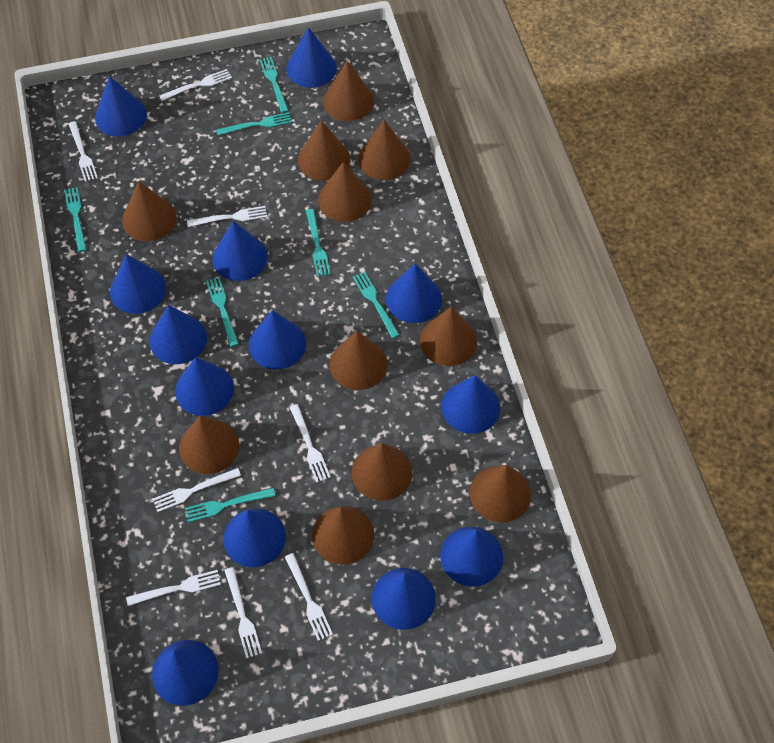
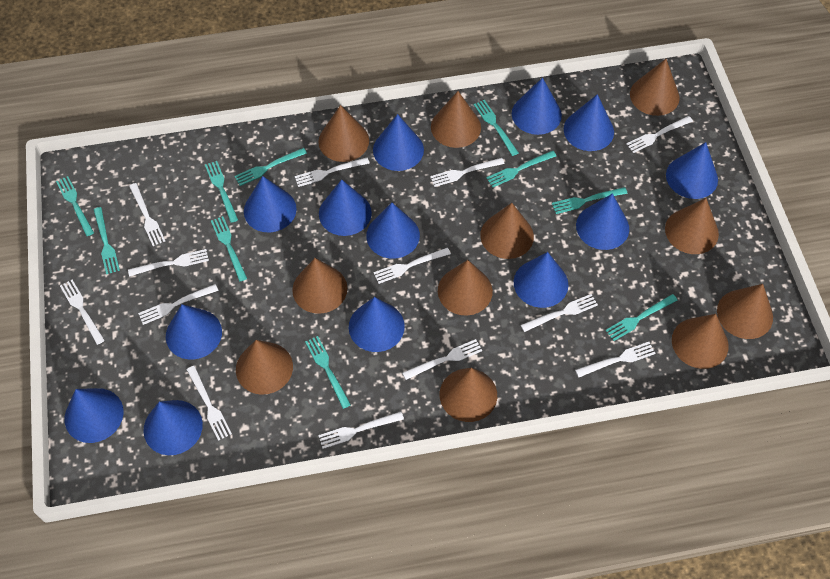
turquoise fork: [64,187,86,252] [185,488,275,522] [206,277,239,347] [216,112,293,135] [260,57,289,113] [306,209,331,277] [353,272,400,338] = 7 -> [56,176,94,236] [93,207,120,274] [205,161,238,223] [211,216,247,281] [235,148,307,186] [305,336,351,409] [474,100,519,156] [486,151,556,188] [552,187,628,214] [605,294,678,341] = 10
white fork: [69,121,98,182] [126,570,221,606] [153,468,241,512] [159,69,232,101] [187,206,267,227] [224,567,262,659] [285,553,333,641] [289,404,331,483] = 8 -> [60,280,105,345] [128,249,209,277] [129,183,165,246] [138,284,219,325] [187,366,232,441] [295,157,370,187] [318,412,404,449] [373,248,451,284] [402,339,482,380] [430,158,504,187] [521,294,598,332] [575,342,656,377] [626,116,693,153] = 13

